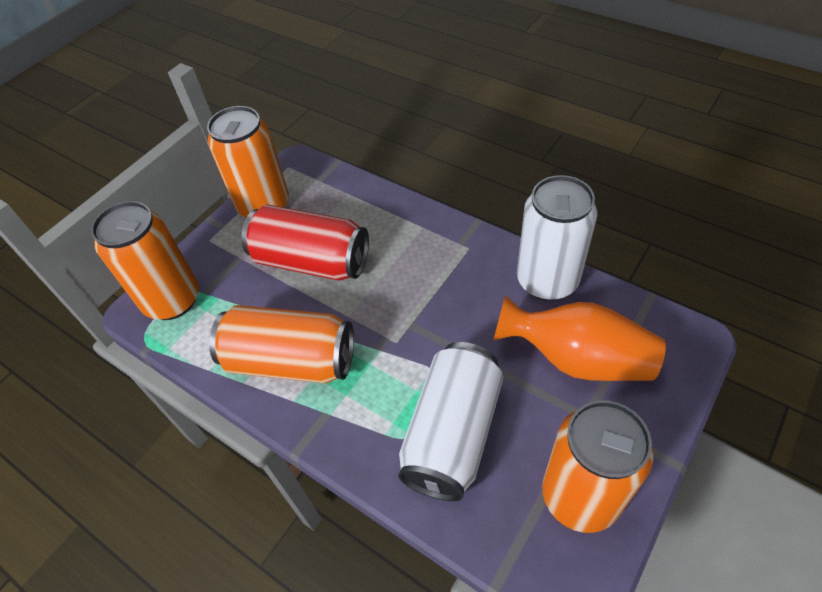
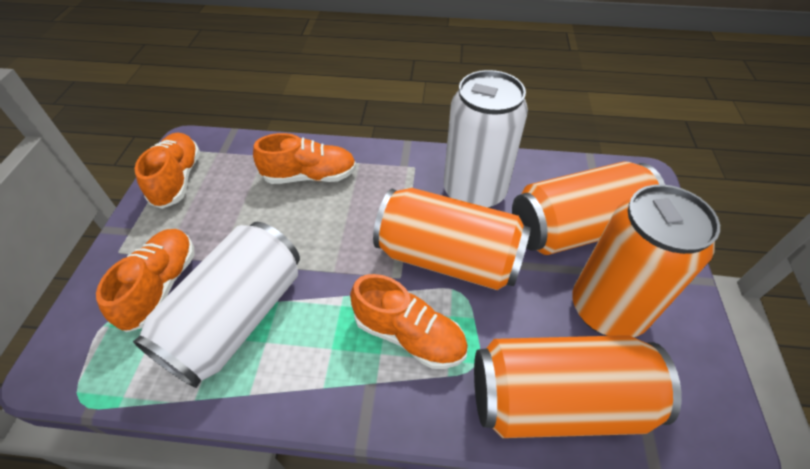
orange shoe: none = 0 -> [96,229,195,332] [135,133,200,209] [253,133,356,184] [350,274,468,369] = 4
orange vase: [493,295,666,381] = 1 -> none = 0
red can: [241,204,369,280] = 1 -> none = 0

